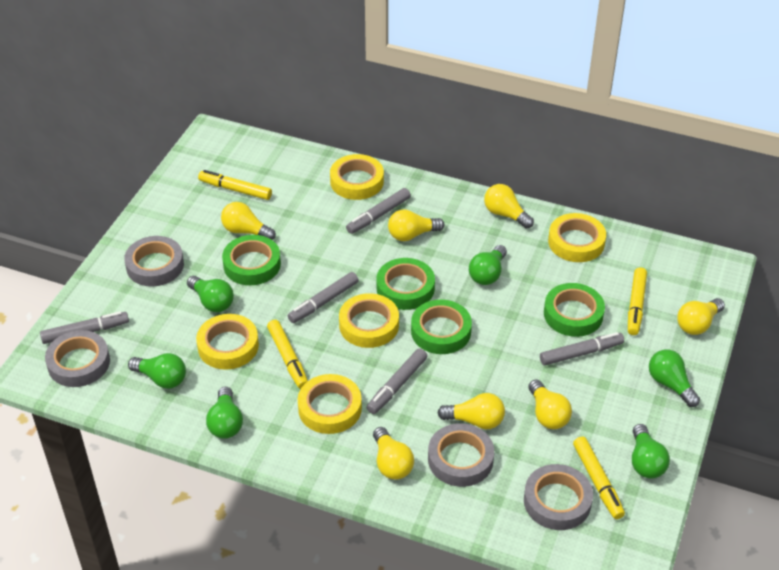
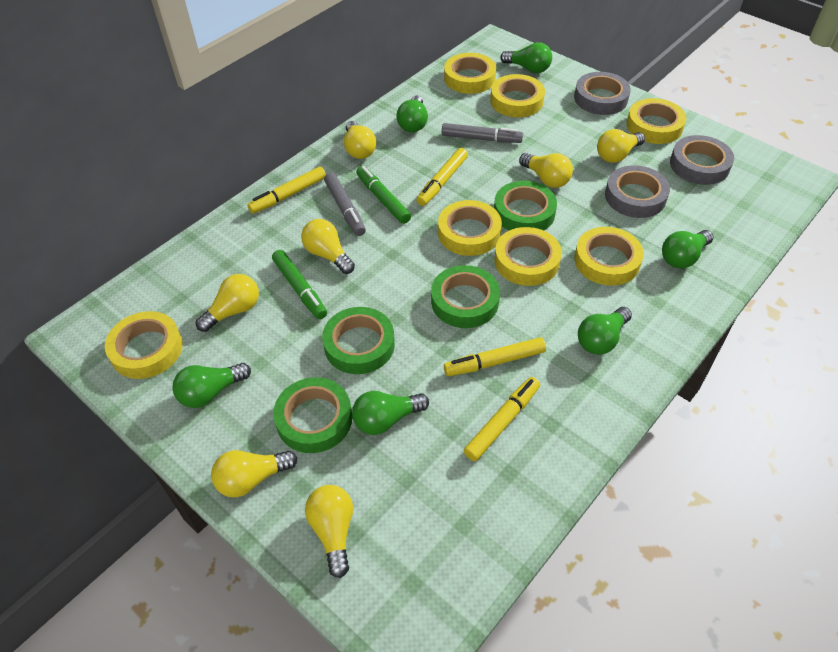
green marker: none = 0 -> [272,250,327,319] [356,166,411,224] = 2
grey marker: [40,311,129,344] [288,272,359,323] [346,188,411,234] [367,349,427,414] [540,332,624,366] = 5 -> [324,172,366,236] [442,123,523,143] = 2
grey tape: [45,330,110,387] [124,236,184,287] [428,423,494,487] [524,464,593,530] = 4 -> [574,72,631,115] [605,165,670,218] [670,135,734,185] = 3
yellow tape: [196,314,259,370] [298,374,362,434] [330,154,384,200] [339,293,399,348] [548,213,606,262] = 5 -> [105,311,183,379] [438,200,502,256] [444,53,496,94] [490,74,545,117] [495,227,562,286] [574,227,644,286] [627,98,687,144] = 7

